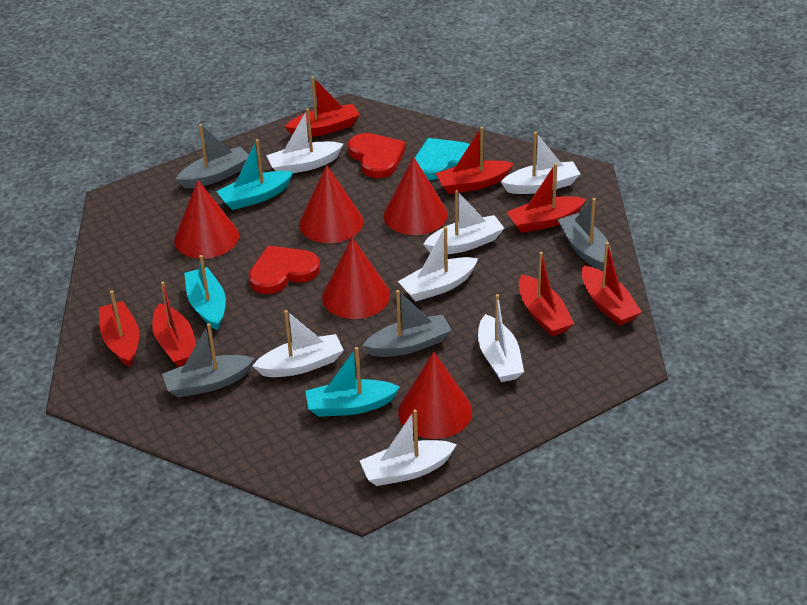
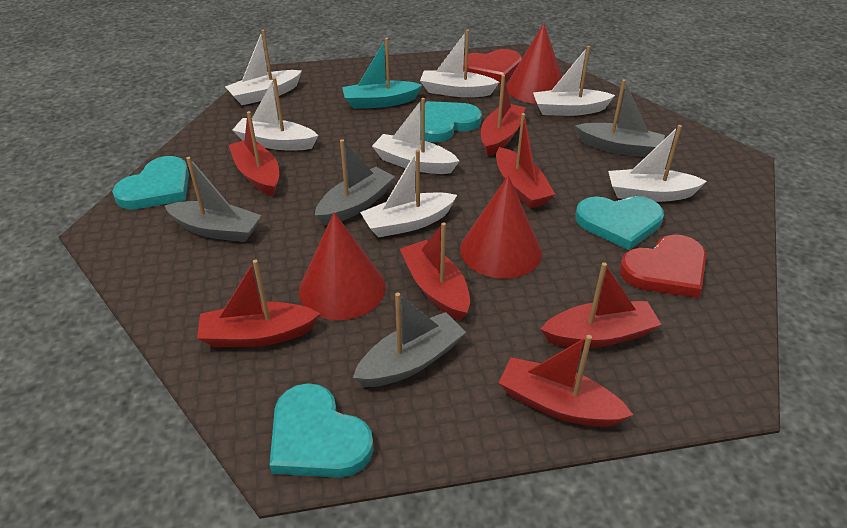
red cone: [174,180,239,259] [299,165,363,243] [322,237,390,319] [384,157,447,235] [398,352,472,439] = 5 -> [299,212,386,320] [460,176,542,279] [507,23,562,104] = 3
turquoise boat: [184,255,226,330] [216,139,293,210] [306,347,400,417] = 3 -> [342,38,422,109] = 1
turquoise heart: [415,138,470,180] = 1 -> [112,156,189,209] [270,383,374,478] [425,101,482,142] [575,196,664,250] = 4

